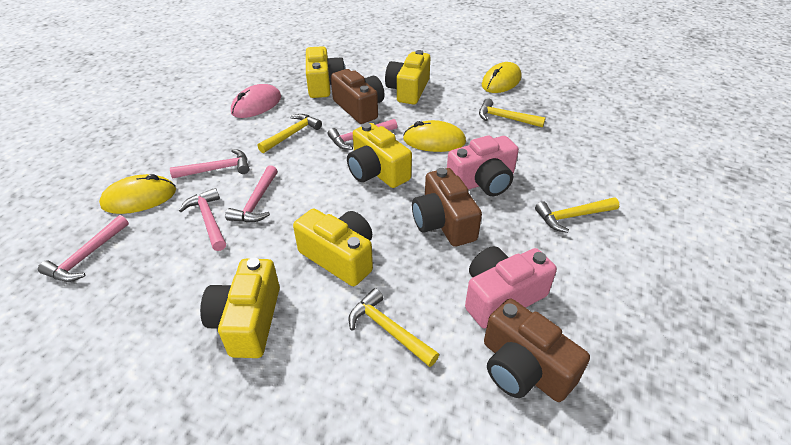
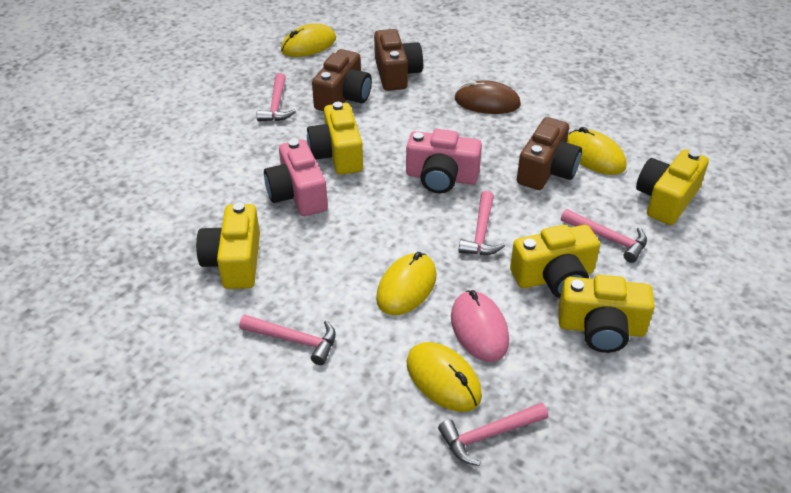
brown mouse: none = 0 -> [454,80,521,114] = 1
yellow hammer: [257,114,322,153] [348,288,439,367] [479,98,546,128] [535,197,619,233] = 4 -> none = 0
yellow mouse: [99,174,176,214] [403,120,466,152] [482,62,521,93] = 3 -> [281,24,336,57] [376,252,436,315] [407,342,482,412] [567,127,626,175] = 4

